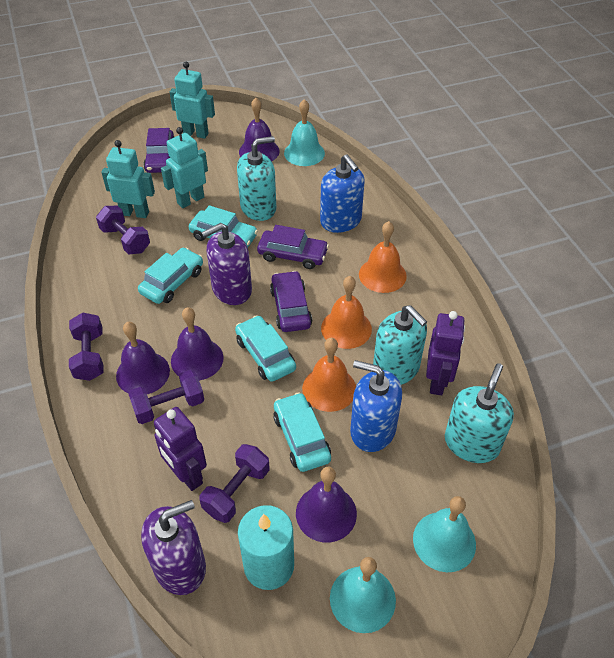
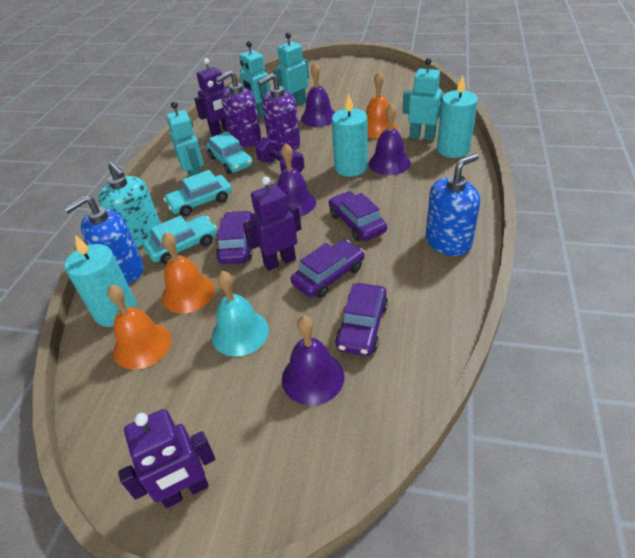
purple car: [143,128,174,173] [257,225,329,269] [270,271,312,332] = 3 -> [216,210,253,264] [291,240,364,298] [329,191,387,241] [335,283,388,356] = 4
purple dumbbell: [69,313,104,381] [96,206,150,254] [128,370,204,424] [200,444,270,523] = 4 -> [255,137,304,173] = 1
purple robot: [154,407,207,491] [426,311,465,395] = 2 -> [118,409,215,508] [194,58,229,137] [243,176,301,271] = 3
turquoise bell: [284,99,325,166] [330,557,396,633] [413,496,476,572] = 3 -> [212,271,269,357] = 1
turquoise candle: [238,505,294,590] = 1 -> [65,235,137,327] [332,94,368,177] [437,75,478,158] = 3
turquoise car: [138,248,203,304] [189,205,258,248] [235,315,296,382] [273,392,331,472] = 4 -> [143,215,217,264] [164,170,232,216] [206,131,253,174] = 3
turquoise robot: [101,140,155,218] [161,127,208,208] [170,62,215,139] = 3 -> [166,102,204,177] [239,41,270,118] [273,33,309,105] [402,58,444,141] = 4
turquoise soap dispenser: [237,136,276,221] [373,305,427,385] [445,363,514,463] = 3 -> [98,162,161,247] = 1

